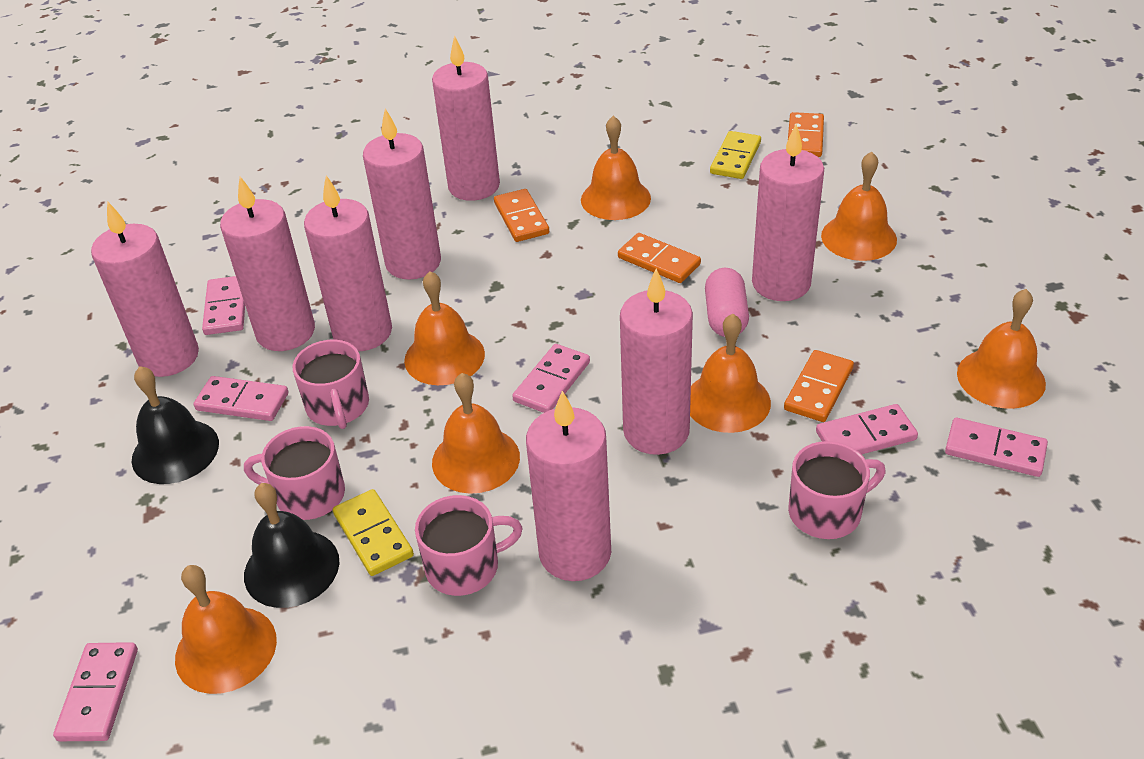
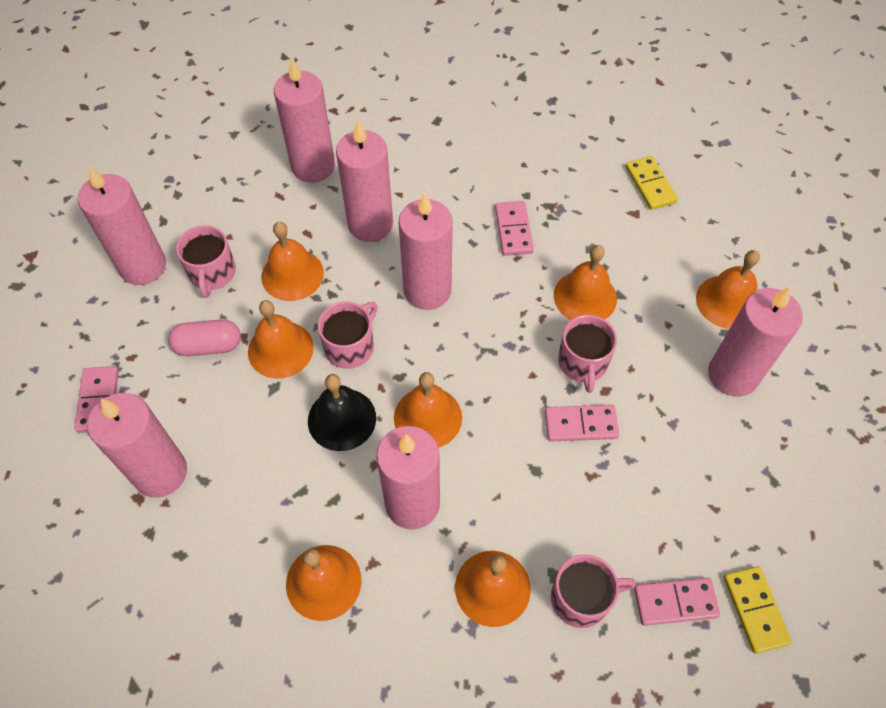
black bell: [132,366,219,484] [244,483,339,608] = 2 -> [308,374,376,451] = 1
orange domino: [494,189,549,242] [618,233,701,283] [784,350,854,422] [788,112,824,157] = 4 -> none = 0
pink candle: [91,201,199,377] [220,177,315,351] [304,175,392,351] [363,108,441,280] [432,35,500,201] [526,391,611,581] [620,269,693,455] [752,124,824,301] = 8 -> [78,166,166,285] [87,393,187,498] [274,58,335,183] [336,120,393,242] [376,426,440,530] [399,193,453,310] [708,287,803,397] = 7
pink domino: [53,642,138,741] [194,376,288,421] [202,276,245,335] [512,344,590,413] [816,404,918,455] [945,418,1048,477] = 6 -> [74,366,119,433] [495,201,534,256] [545,405,619,441] [634,578,720,626] = 4

